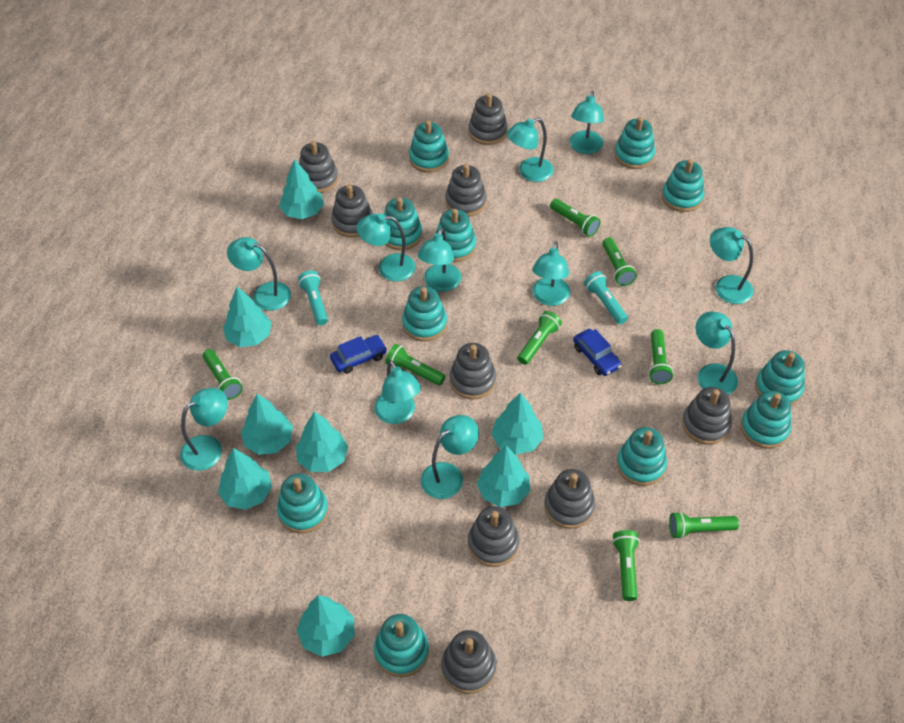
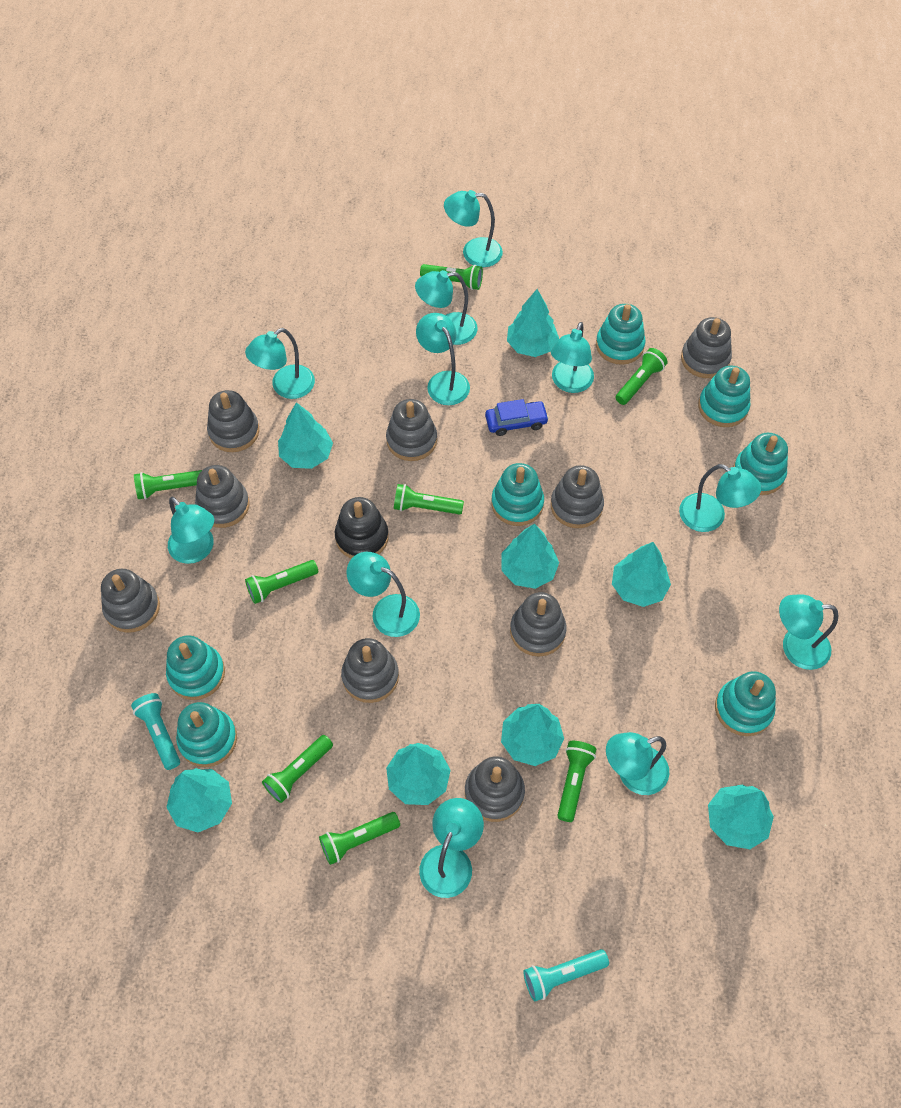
black stacking toy: none = 0 -> [335,497,389,559] = 1
blue car: [330,335,387,374] [573,329,622,376] = 2 -> [485,399,549,436] = 1
turquoise stacking toy: [277,474,328,533] [374,614,429,677] [384,197,423,250] [402,286,447,341] [409,120,449,173] [436,209,476,262] [614,117,655,169] [617,427,667,486] [662,159,704,212] [741,391,791,449] [755,350,805,406] = 11 -> [166,635,225,700] [176,702,237,767] [491,463,544,526] [596,304,646,365] [698,366,750,427] [715,671,776,736] [733,433,788,495] = 7

